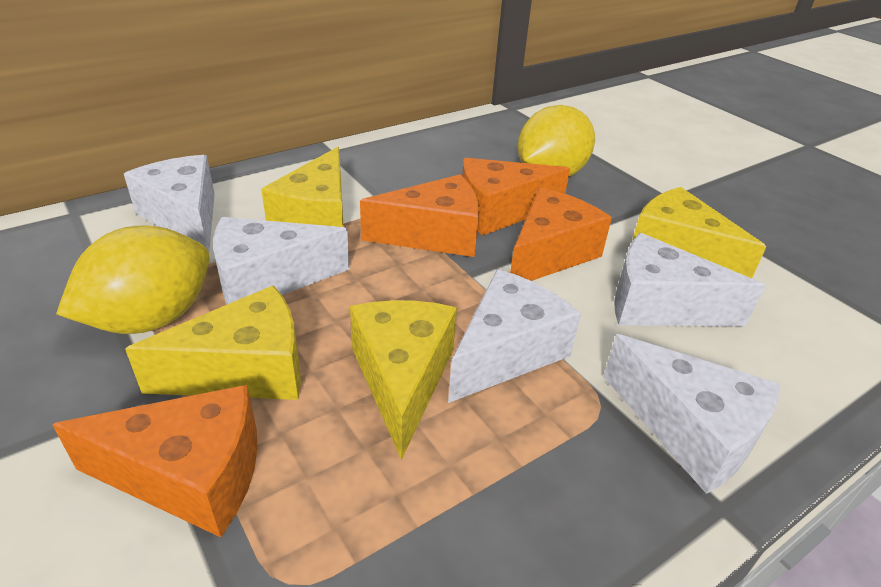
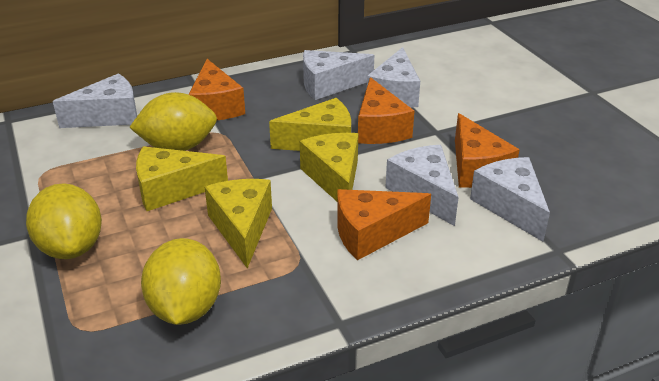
yellow lemon: [56,226,210,334] [518,105,595,176] = 2 -> [26,183,102,259] [129,92,217,151] [141,238,221,325] = 3

